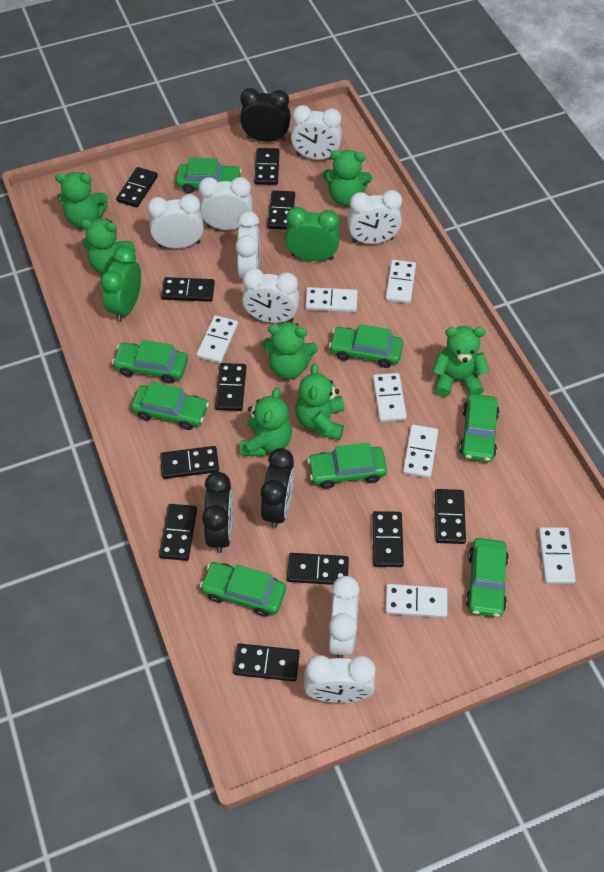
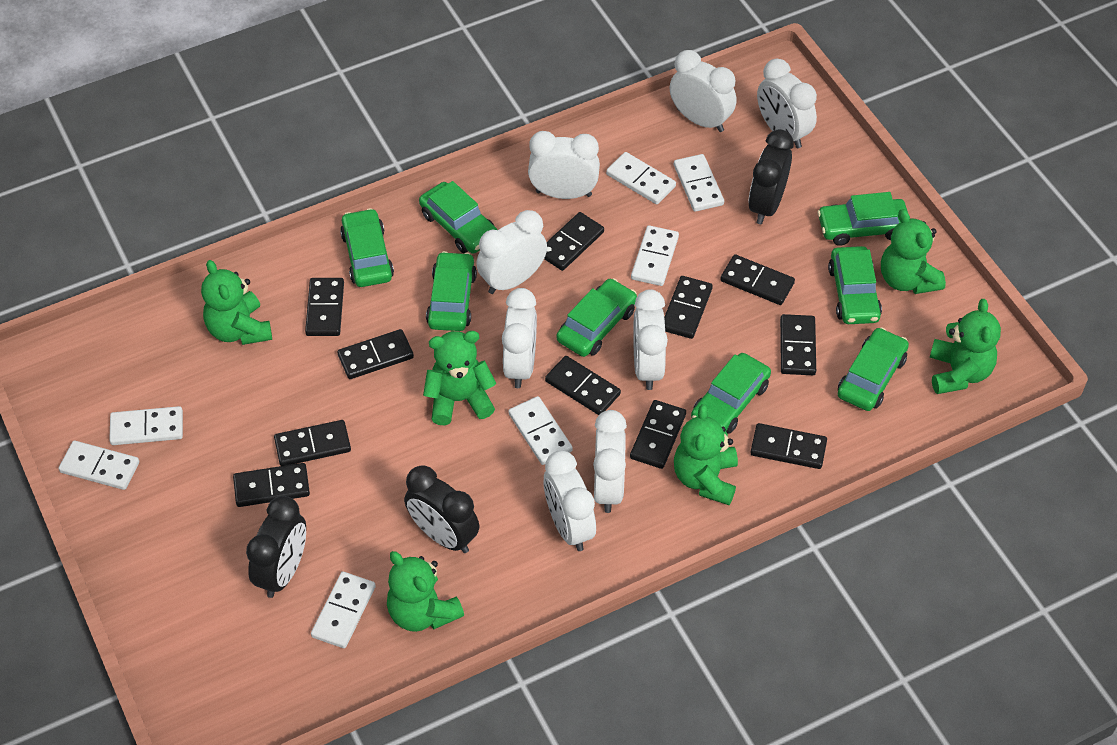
green clock: [101,246,141,322] [285,207,340,261] = 2 -> none = 0
green teddy bear: [55,172,108,228] [80,219,136,274] [240,387,292,456] [262,321,318,379] [295,364,344,440] [323,150,372,206] [432,326,489,397] = 7 -> [201,260,272,345] [387,551,464,632] [423,331,496,425] [674,404,738,505] [881,209,946,294] [930,299,1001,394] = 6

